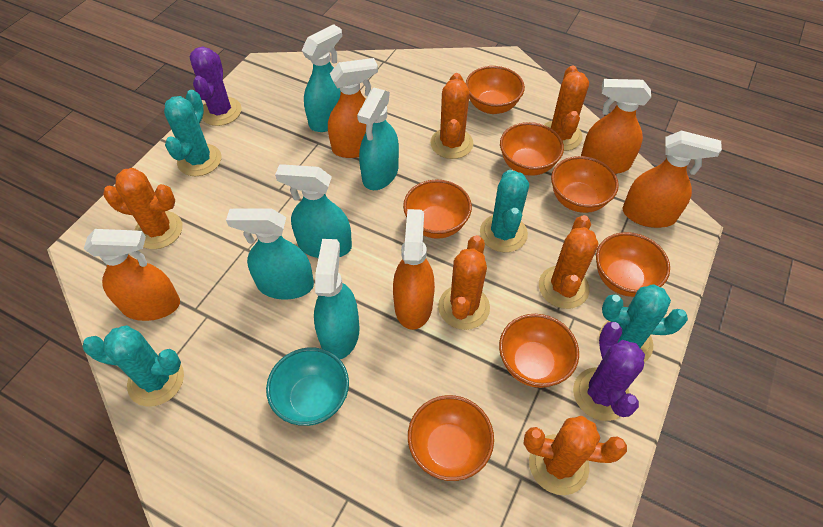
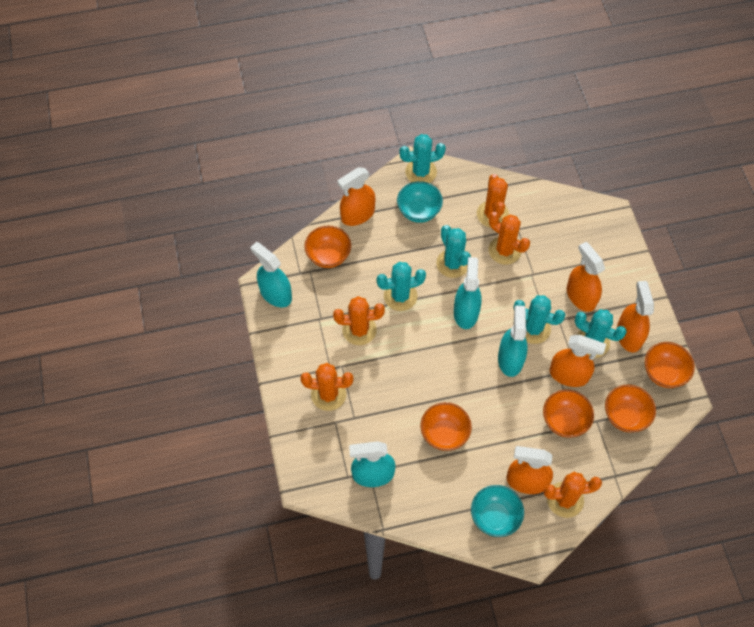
orange bowl: [403,180,472,239] [408,395,494,481] [466,66,525,114] [499,314,579,388] [500,122,564,176] [551,156,619,213] [596,232,670,297] = 7 -> [304,226,351,268] [420,402,472,451] [543,389,594,438] [605,385,656,432] [645,342,695,388] = 5
orange cactus: [103,168,183,249] [430,73,474,159] [438,235,490,330] [524,416,627,495] [539,215,599,309] [544,65,589,151] = 6 -> [300,363,353,411] [333,296,385,345] [477,174,509,228] [489,212,530,265] [544,472,602,518] = 5
purple cactus: [190,47,241,126] [573,322,645,421] = 2 -> none = 0
turquoise bowl: [266,347,349,426] = 1 -> [397,181,443,223] [471,485,524,537] = 2
turquoise cactus: [82,325,184,407] [164,90,221,176] [480,170,529,252] [599,284,688,362] = 4 -> [376,262,426,311] [399,134,446,183] [436,225,471,278] [513,295,565,344] [575,309,627,358] = 5
turquoise spray bottle: [226,208,314,299] [275,164,352,258] [301,24,342,132] [314,239,359,359] [357,87,399,190] = 5 -> [250,242,292,307] [349,441,396,487] [454,257,482,329] [498,305,528,377] = 4

